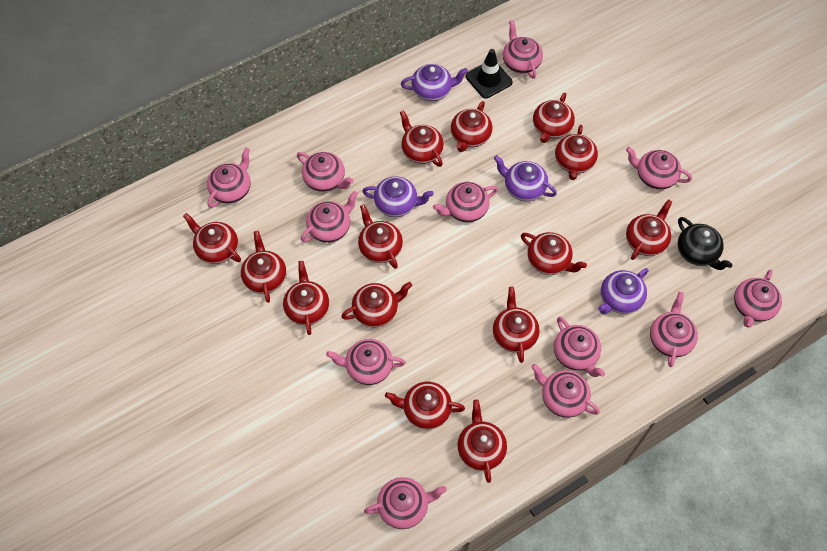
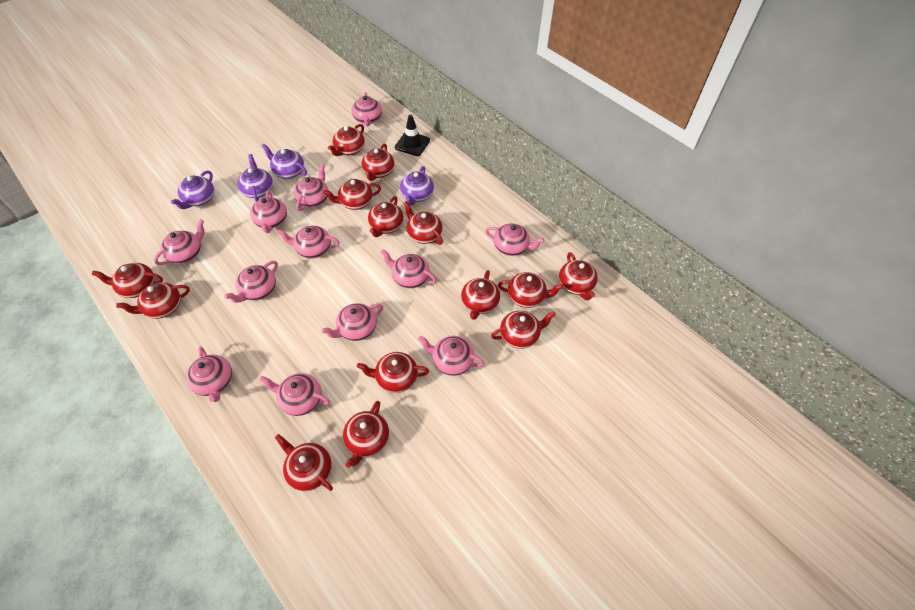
black teapot: [678,217,732,270] = 1 -> none = 0

